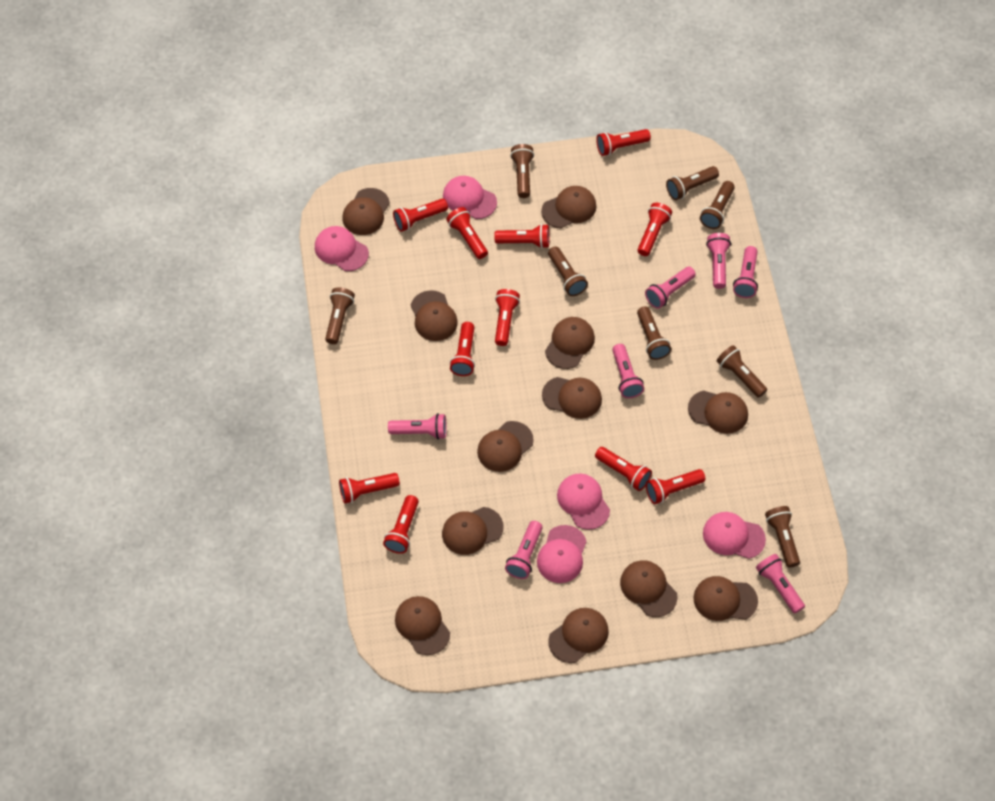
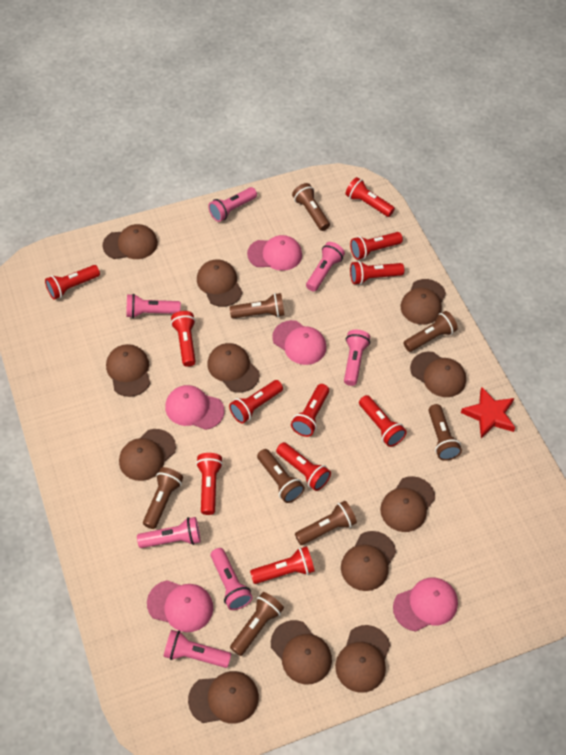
red star: none = 0 -> [461,387,515,438] = 1

